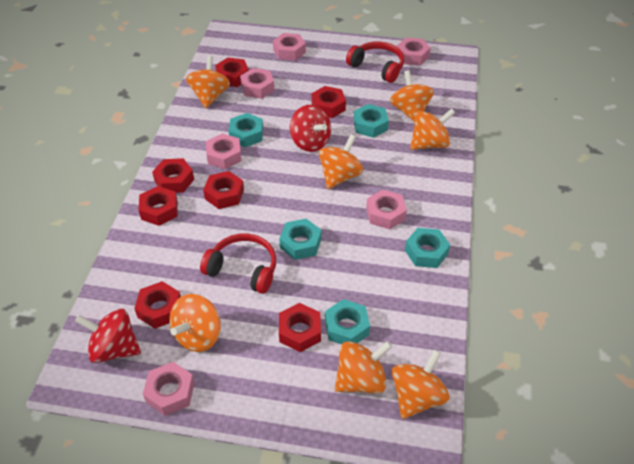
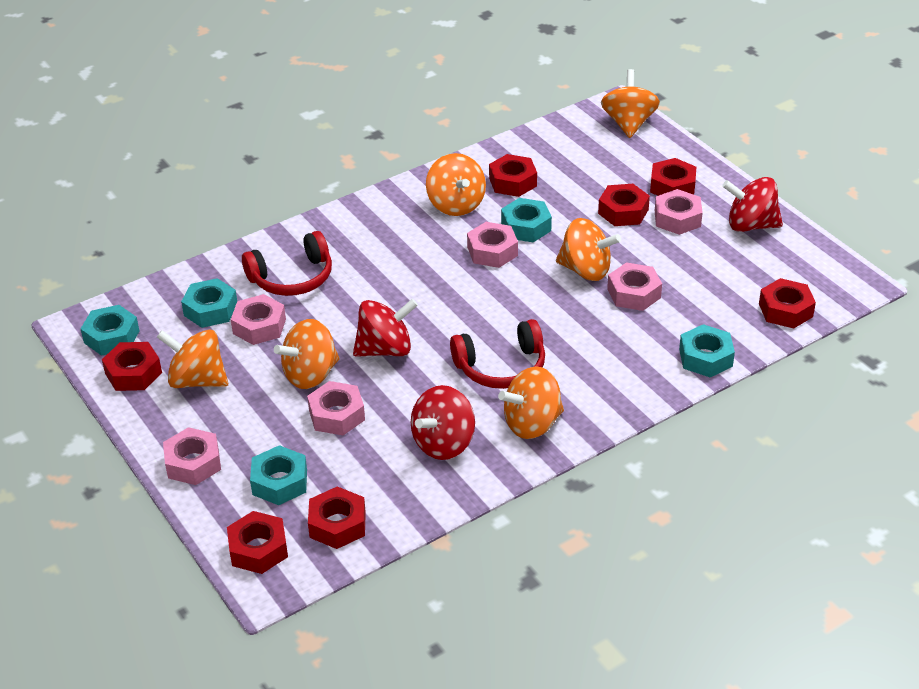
orange spinning top: [169,294,221,352] [186,56,230,108] [319,135,363,189] [335,341,392,394] [390,70,434,122] [392,349,450,419] [410,108,455,150] = 7 -> [157,329,228,388] [274,319,340,389] [426,153,486,216] [498,366,564,439] [556,218,621,281] [601,69,660,138] = 6
red spinning top: [75,309,141,363] [290,105,331,152] = 2 -> [353,299,418,357] [411,385,475,460] [722,177,783,232] = 3

